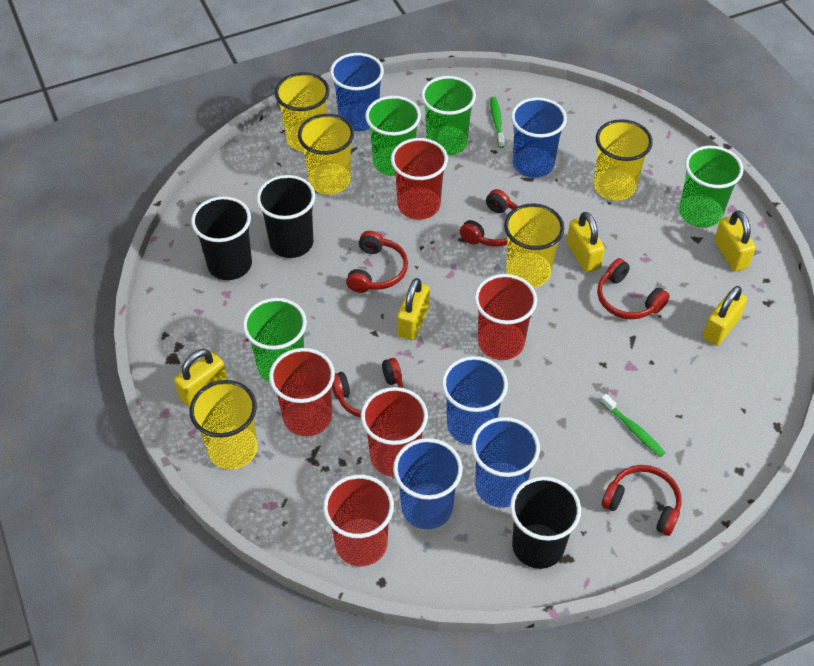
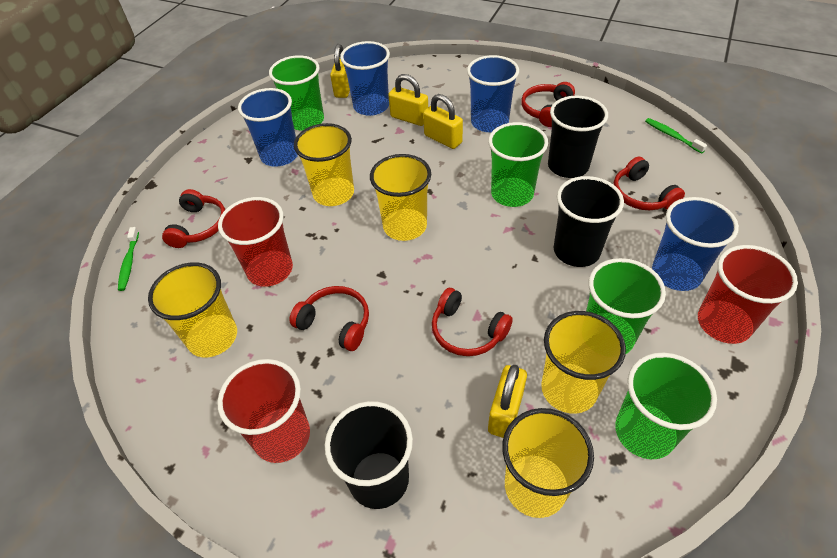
blue cup: [330,53,384,131] [393,438,463,529] [442,356,508,445] [471,417,540,508] [511,97,567,178] = 5 -> [238,88,298,167] [340,41,390,116] [467,55,519,132] [652,197,739,291] = 4
red cup: [269,348,335,436] [323,475,394,567] [361,387,428,477] [391,138,448,220] [474,274,537,360] = 5 -> [217,359,310,463] [218,197,293,287] [698,245,798,344] = 3
yellow padlock: [174,349,227,408] [397,278,430,340] [567,212,605,272] [703,286,747,346] [714,210,756,271] = 5 -> [330,44,350,98] [388,74,428,126] [423,94,463,149] [488,365,527,438] = 4

